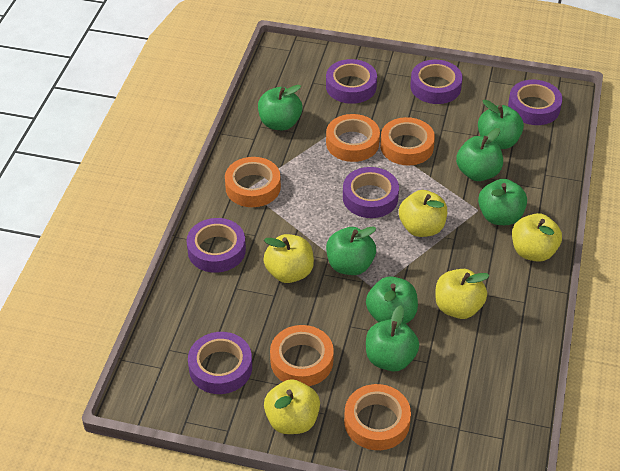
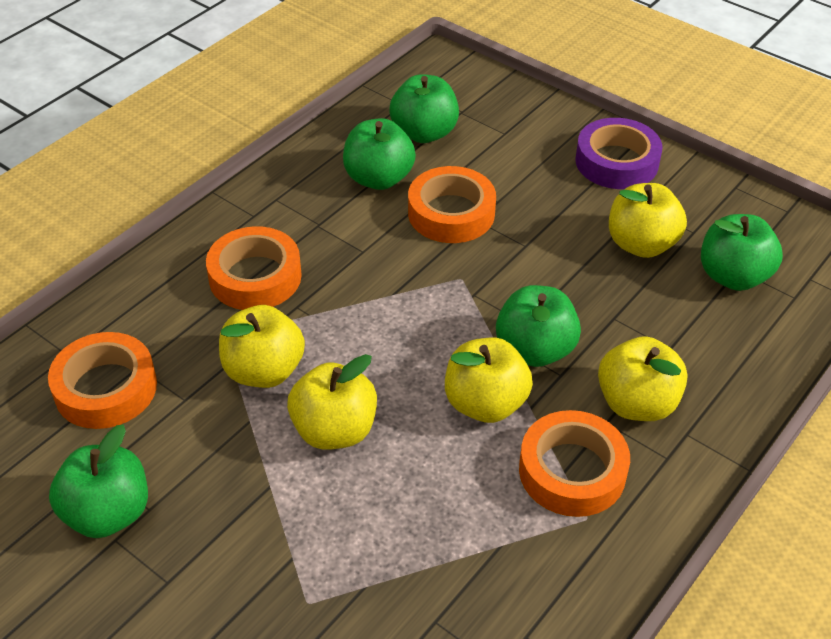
green apple: [258,85,302,130] [326,226,376,275] [366,276,418,323] [366,305,419,371] [456,128,503,181] [478,99,524,149] [478,179,527,225] = 7 -> [49,425,148,538] [343,118,416,190] [389,74,459,143] [496,285,581,367] [701,214,783,291] = 5
orange tape: [225,157,281,207] [270,325,334,386] [326,114,380,162] [344,384,411,450] [380,117,435,165] = 5 -> [48,332,157,429] [206,226,302,310] [408,166,496,243] [519,410,630,517] = 4
purple tape: [187,218,246,273] [188,332,252,394] [326,59,377,104] [343,167,399,218] [410,60,463,104] [508,80,562,125] = 6 -> [575,118,663,189] = 1

